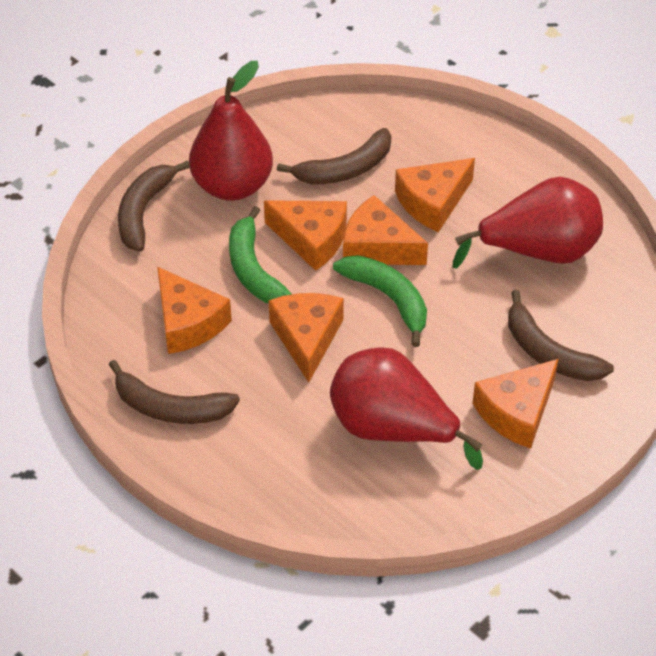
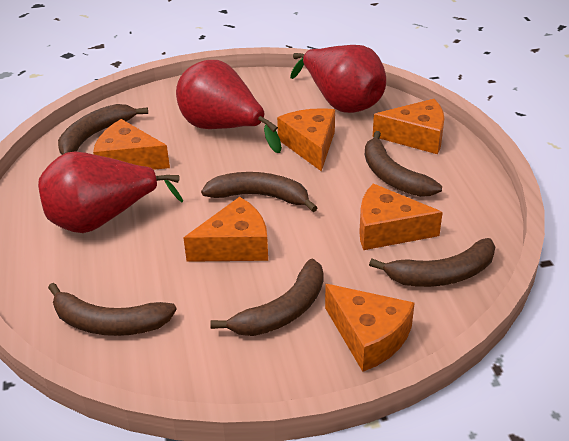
brown banana: [109,360,240,424] [118,160,189,252] [277,128,391,185] [508,290,614,381] = 4 -> [48,283,177,336] [58,104,148,155] [201,172,318,212] [210,259,323,336] [365,131,442,197] [369,238,495,287] = 6
green banana: [229,206,292,304] [333,255,427,347] = 2 -> none = 0

